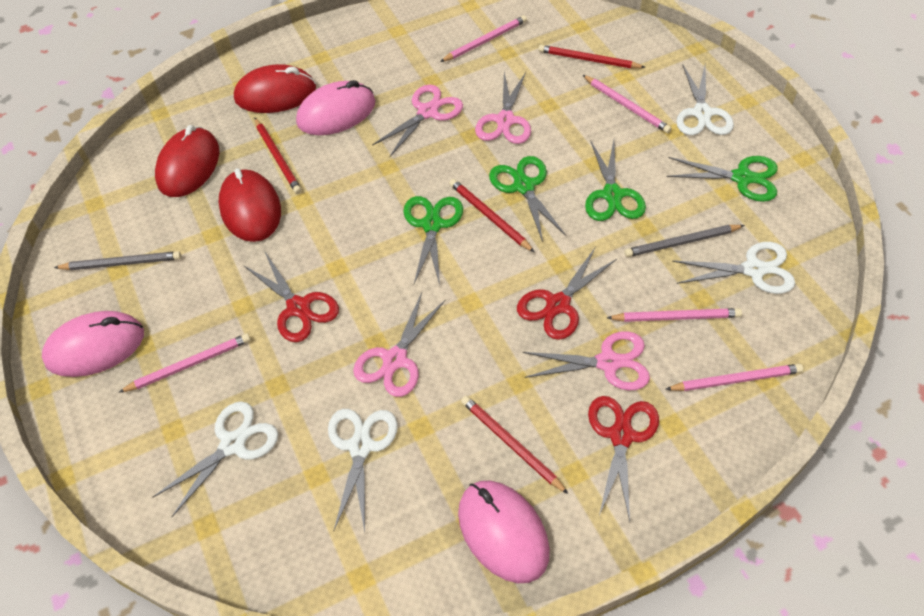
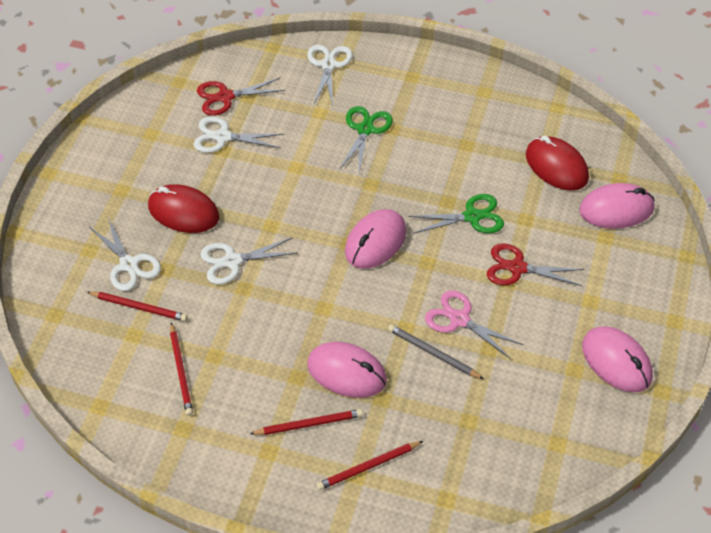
green scissors: [403,196,463,285] [489,156,566,242] [585,140,646,221] [667,156,778,202] = 4 -> [339,106,393,172] [409,194,504,234] = 2
grey pencil: [54,251,181,270] [625,225,745,257] = 2 -> [388,324,484,379] = 1
pink mouse: [42,311,144,377] [296,80,375,135] [458,481,550,583] = 3 -> [307,342,387,398] [345,209,407,269] [579,183,655,229] [582,326,653,392] = 4
pink pencil: [118,333,251,393] [440,15,527,62] [583,75,672,133] [607,308,742,322] [666,364,803,391] = 5 -> none = 0
pink scissors: [353,292,446,397] [372,85,463,157] [475,72,531,144] [523,331,650,391] = 4 -> [425,290,523,359] = 1
red mouse: [155,125,220,197] [219,168,281,242] [234,64,316,113] = 3 -> [148,184,219,233] [526,136,589,191] = 2
red scissors: [243,252,339,342] [517,248,617,340] [588,396,659,521] = 3 -> [197,78,285,116] [487,243,584,286] = 2

